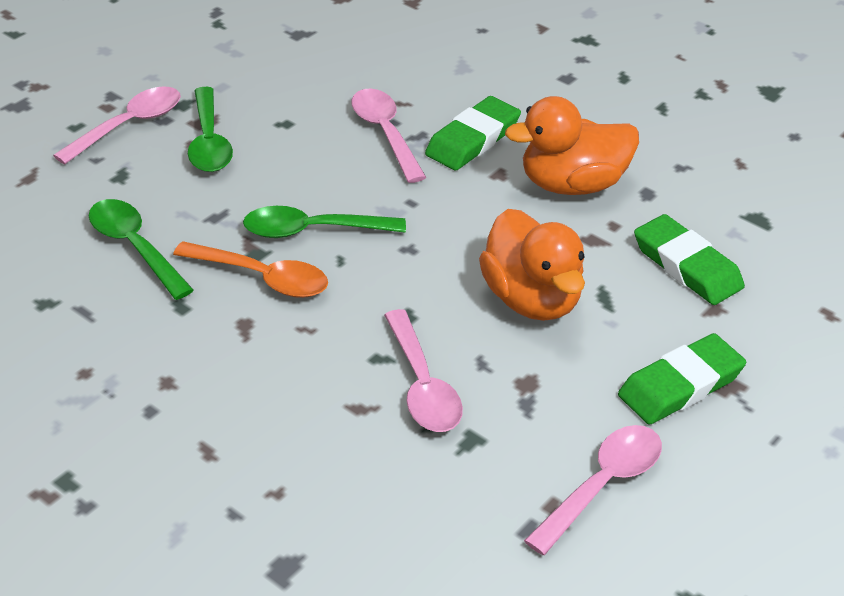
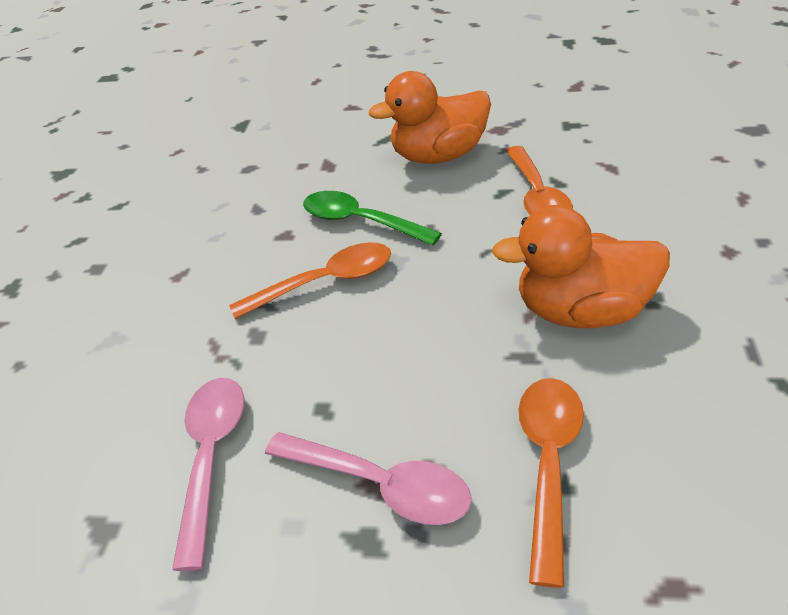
green eraser: [425,96,521,170] [618,333,746,425] [634,214,745,305] = 3 -> none = 0
green spoon: [89,199,194,300] [188,87,233,172] [243,206,406,238] = 3 -> [303,191,442,246] = 1
orange spoon: [173,241,328,298] = 1 -> [229,242,391,319] [505,146,573,215] [518,378,584,588] = 3
pink spoon: [53,86,181,164] [352,88,427,183] [384,309,463,432] [524,425,662,555] = 4 -> [172,378,244,571] [265,432,472,525] = 2

